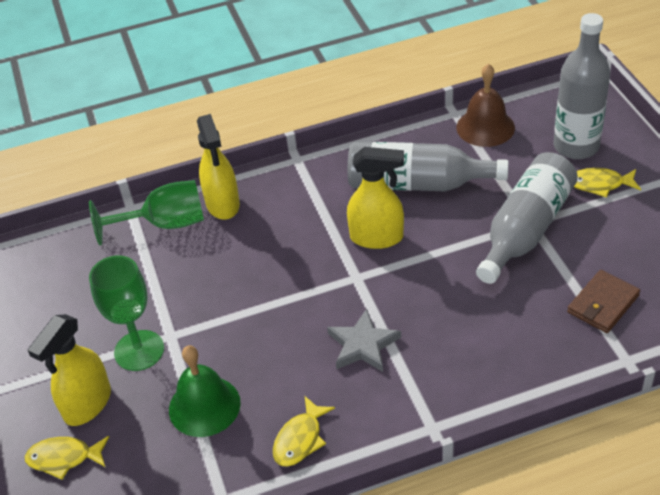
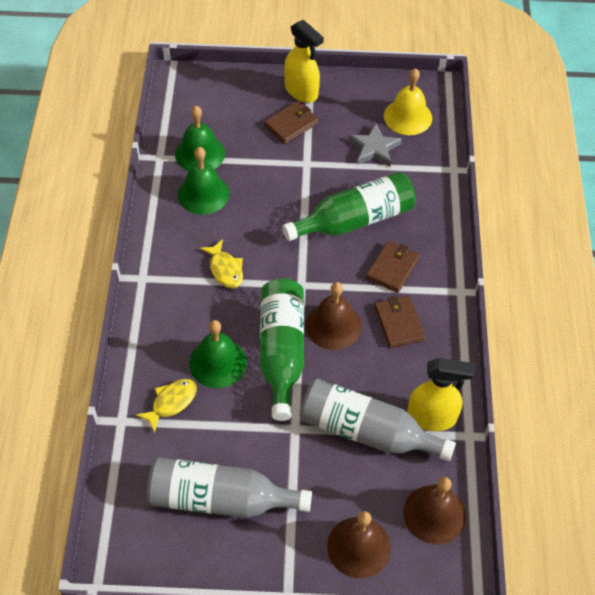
brown bell: [456,64,515,147] = 1 -> [306,282,362,350] [327,511,391,578] [403,477,466,544] = 3
brown wallet: [567,270,640,333] = 1 -> [264,101,319,144] [366,241,420,293] [375,296,425,348] = 3
green bell: [169,345,241,437] = 1 -> [175,106,225,171] [178,147,229,214] [189,320,247,388] = 3
green bottle: none = 0 -> [260,278,304,421] [283,172,416,241] = 2
green goblet: [89,180,204,245] [89,255,164,371] = 2 -> none = 0
grey bottle: [348,142,508,191] [476,152,578,284] [553,13,610,159] = 3 -> [147,457,312,518] [300,379,456,461] = 2
yellow bell: none = 0 -> [384,68,432,135] = 1
yellow fish: [25,436,109,480] [273,396,335,467] [574,168,641,198] = 3 -> [136,379,197,433] [200,239,243,288] = 2
yellow spray bottle: [28,314,111,426] [197,114,240,220] [347,147,404,249] = 3 -> [284,20,324,103] [407,358,475,431] = 2

